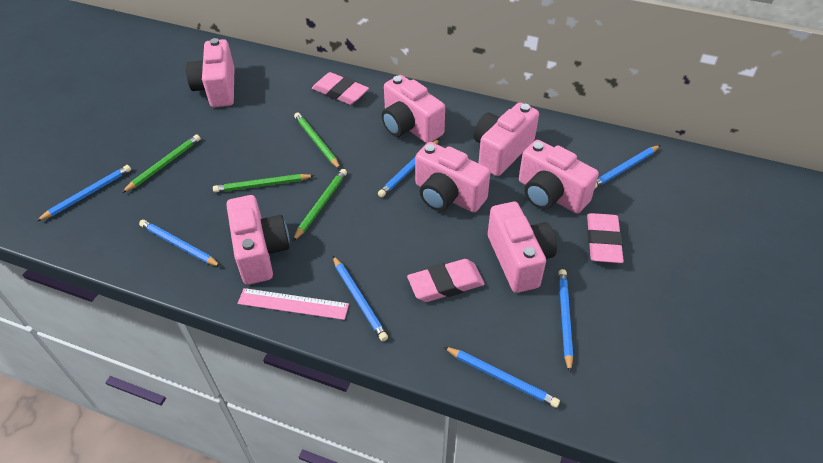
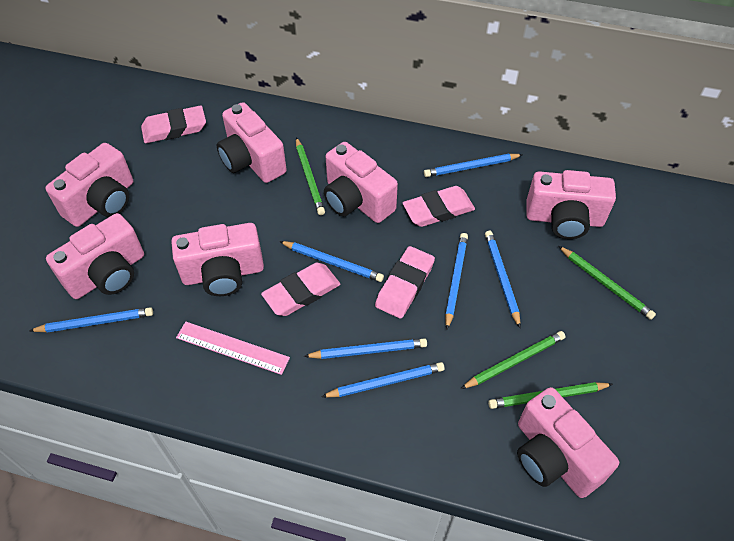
pink eraser: [312,72,369,105] [407,259,485,302] [587,213,624,263] = 3 -> [141,106,206,143] [261,263,340,316] [375,246,435,319] [403,186,475,227] = 4

